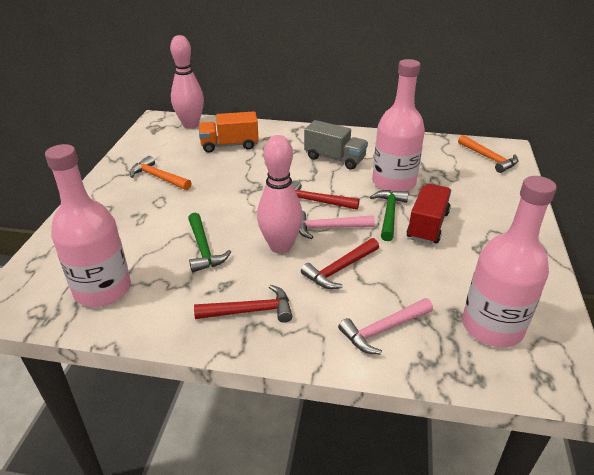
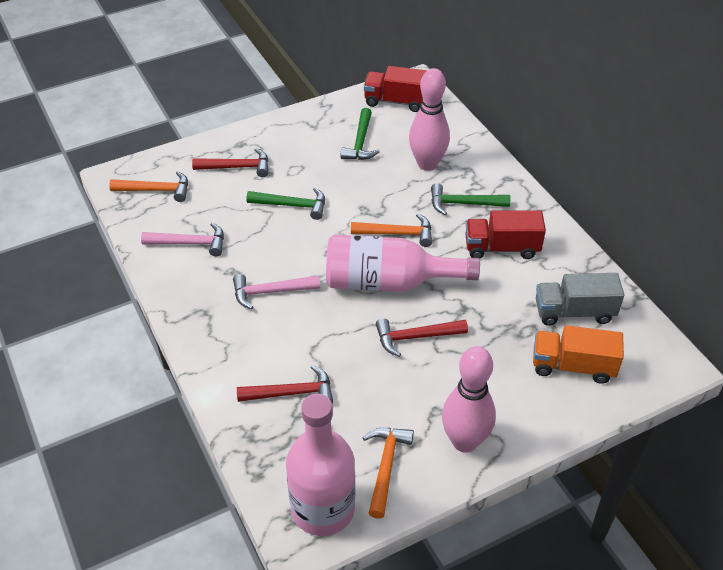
green hammer: [188,212,231,272] [370,190,409,241] = 2 -> [246,188,325,220] [341,108,379,160] [431,183,511,215] = 3
orange hammer: [130,156,192,190] [458,135,518,173] = 2 -> [109,171,188,202] [351,214,432,247] [363,428,414,519] = 3
pink bottle: [45,144,131,307] [372,59,425,192] [462,176,556,347] = 3 -> [286,394,355,536] [326,235,480,292] = 2
red truck: [407,184,451,244] = 1 -> [364,66,427,112] [466,211,546,259] = 2

